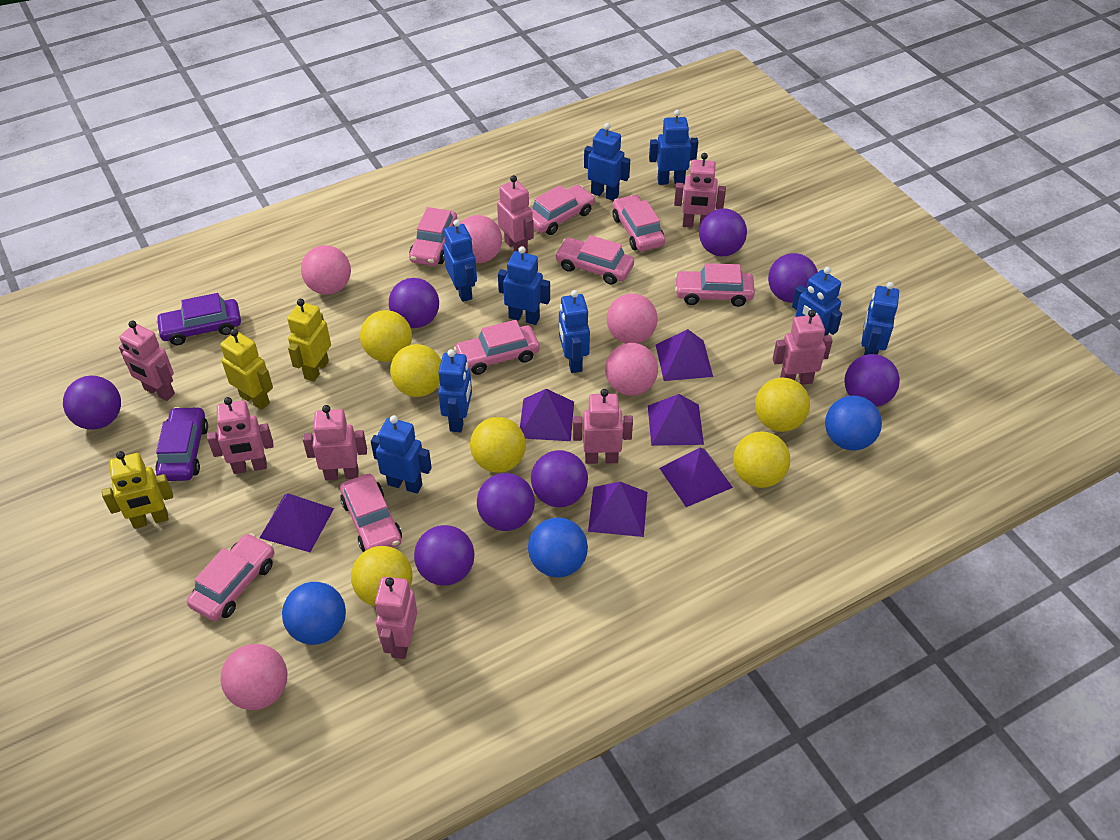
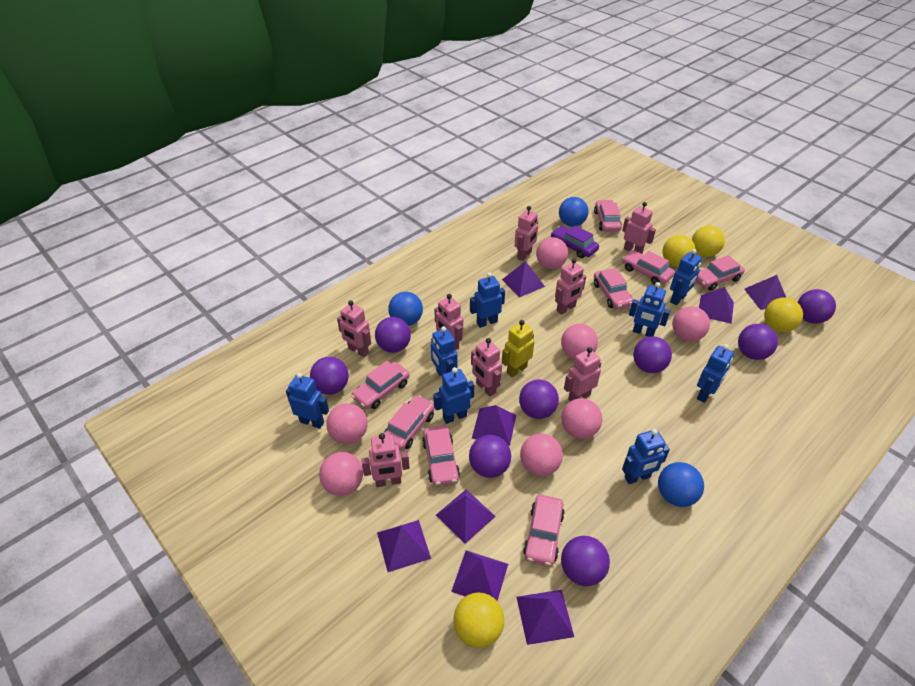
blue robot: [371,415,432,494] [438,349,472,432] [443,220,477,302] [498,246,550,325] [559,290,590,373] [584,123,630,201] [649,110,698,185] [792,267,842,336] [861,282,899,355] = 9 -> [286,373,329,429] [431,326,457,376] [433,367,474,424] [470,272,505,328] [622,429,670,484] [629,282,670,337] [670,249,702,305] [697,344,734,403] = 8
pink ball: [221,644,287,710] [301,245,351,295] [460,215,502,263] [605,343,658,396] [607,294,658,344] = 5 -> [319,452,363,496] [326,403,368,444] [520,433,563,476] [536,237,568,269] [561,324,598,359] [561,398,602,439] [672,306,710,342] = 7
purple car: [155,406,208,481] [156,293,241,345] = 2 -> [551,226,599,258] = 1
purple pyramid: [260,493,334,552] [520,389,574,441] [588,482,647,537] [648,394,704,446] [656,329,713,381] [659,447,733,507] = 6 -> [377,520,431,572] [436,490,496,544] [451,550,508,601] [472,405,516,446] [502,261,545,297] [517,590,574,645] [699,287,734,324] [744,275,786,310] = 8
yellow ball: [351,546,412,606] [360,310,412,362] [390,344,441,397] [470,417,526,473] [733,432,790,488] [755,378,810,432] = 6 -> [453,592,504,648] [663,235,696,267] [692,226,725,257] [764,298,803,332] = 4
yellow robot: [102,451,173,529] [220,329,273,410] [287,299,331,382] = 3 -> [502,320,535,378] = 1

